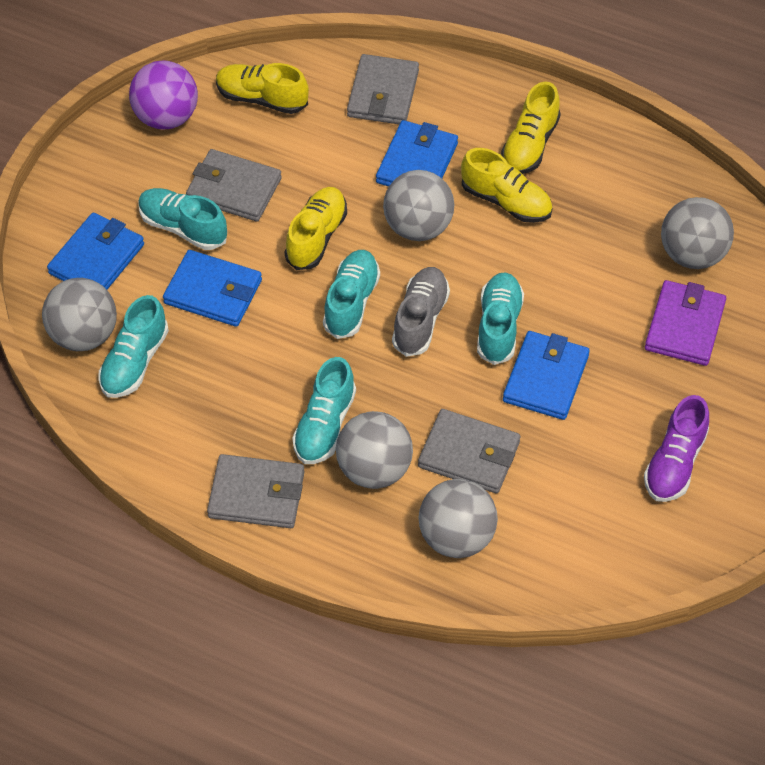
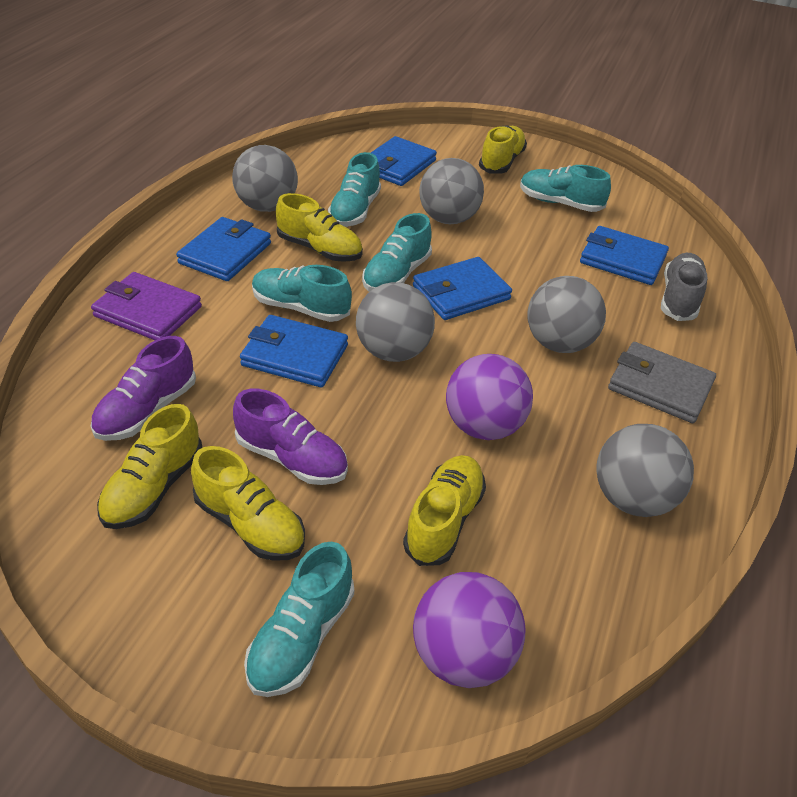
blue wallet: [47,213,144,290] [163,250,262,327] [376,120,458,186] [503,331,590,420] = 4 -> [176,217,271,281] [240,315,348,388] [371,136,437,186] [413,257,512,320] [580,226,669,285] = 5
grey wallet: [186,149,282,222] [207,454,304,528] [347,54,419,125] [418,409,520,493] = 4 -> [608,342,716,423] = 1
purple ball: [129,60,198,130] = 1 -> [413,572,526,688] [446,354,533,440] = 2
purple shoe: [644,395,709,502] = 1 -> [90,336,196,441] [233,389,348,485] = 2
yellow shoe: [216,63,309,114] [285,187,347,270] [461,148,553,223] [501,82,561,174] = 4 -> [97,404,202,529] [191,446,305,561] [276,193,363,262] [403,455,486,566] [479,125,527,174] = 5

